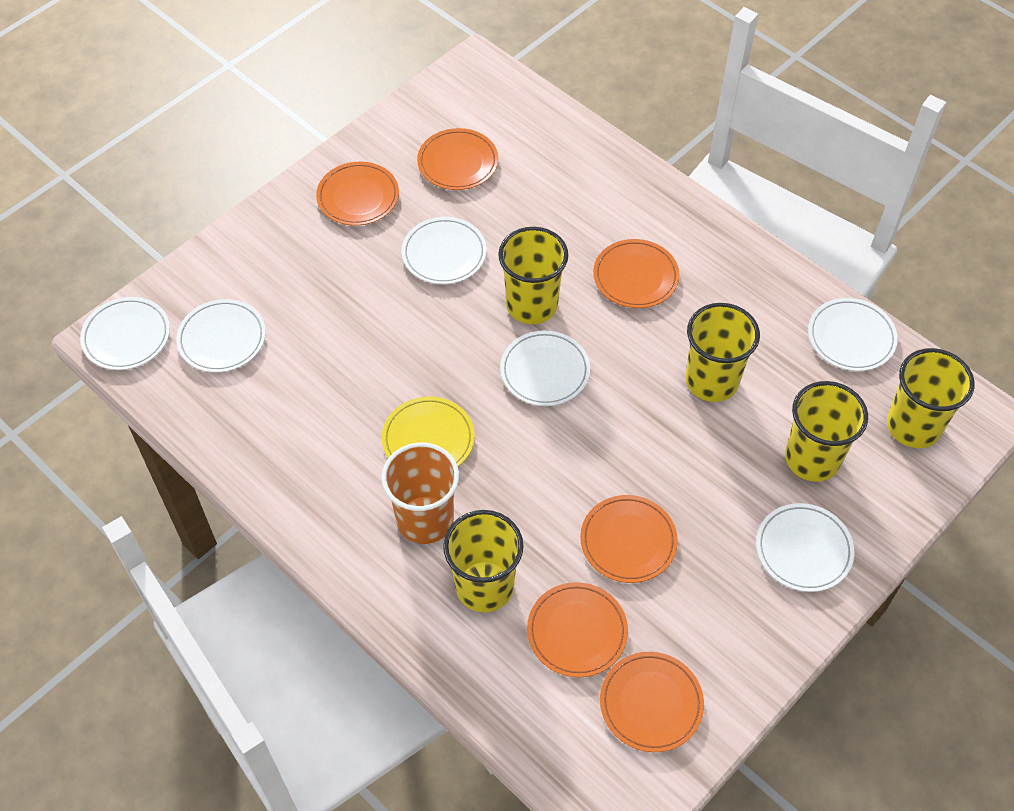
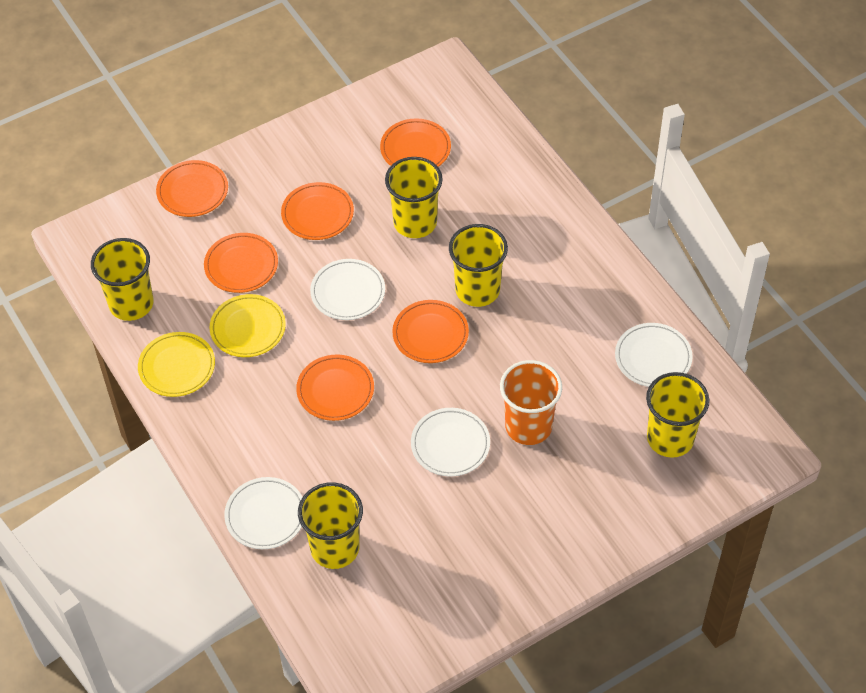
white plate: [80,297,170,370] [176,299,266,373] [402,217,487,284] [500,331,590,406] [756,503,854,592] [808,298,898,371] = 6 -> [224,477,302,549] [310,259,385,320] [411,408,490,477] [615,323,693,387] = 4
yellow plate: [382,396,475,466] = 1 -> [138,332,215,397] [210,294,286,357] = 2

